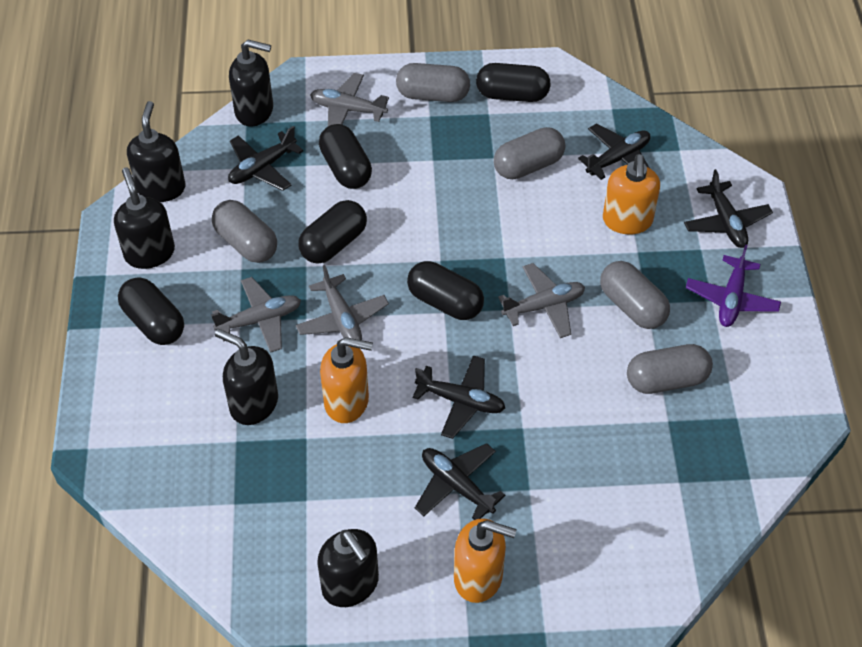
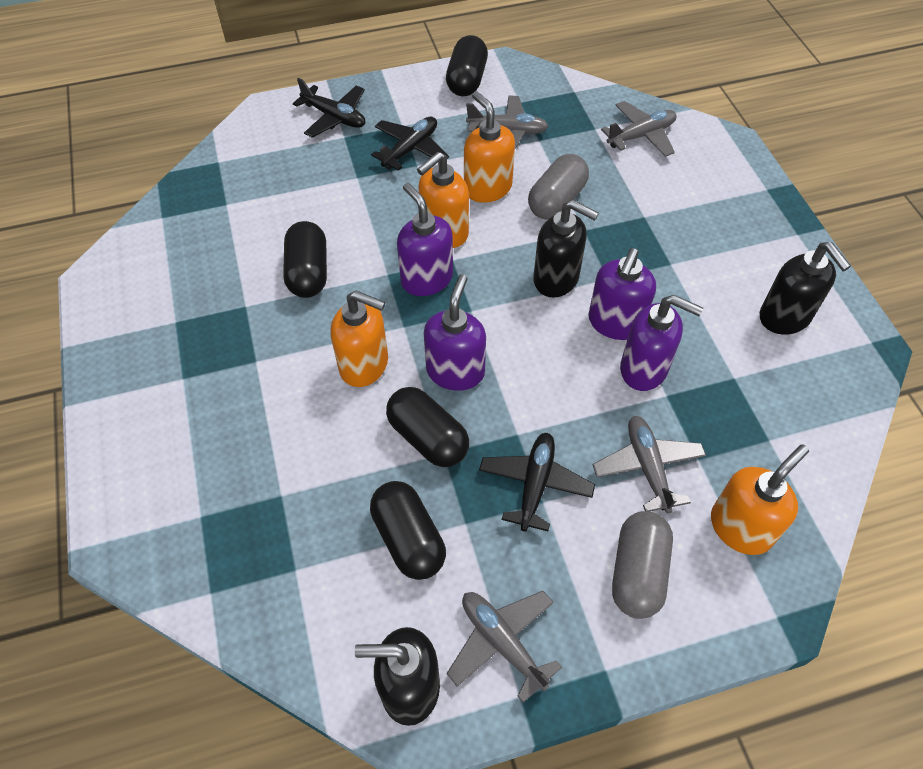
black capsule: [118,277,184,345] [299,200,367,264] [319,124,372,189] [407,261,484,320] [476,63,551,102] = 5 -> [283,221,327,298] [370,481,446,580] [386,387,469,467] [446,35,488,96] = 4
black plane: [228,126,303,191] [413,356,505,439] [415,443,505,520] [578,124,651,180] [684,169,773,248] = 5 -> [293,78,365,138] [371,117,449,171] [479,433,595,531] = 3
black soap dispenser: [114,168,175,269] [127,101,185,202] [215,329,278,425] [229,40,273,127] [317,529,379,607] = 5 -> [355,627,440,726] [533,200,599,298] [760,242,851,335] = 3
grey capsule: [212,200,277,263] [396,63,470,102] [494,127,565,179] [600,261,670,329] [627,344,713,394] = 5 -> [528,154,589,219] [612,511,673,619] = 2
orange soap dispenser: [320,337,373,423] [454,518,516,603] [603,154,660,235] = 3 -> [331,291,388,387] [417,152,469,248] [464,91,515,203] [711,445,809,555] = 4
purple plane: [686,244,781,327] = 1 -> none = 0
purple soap dispenser: none = 0 -> [397,183,453,296] [424,274,486,391] [588,248,656,340] [620,295,703,391] = 4

